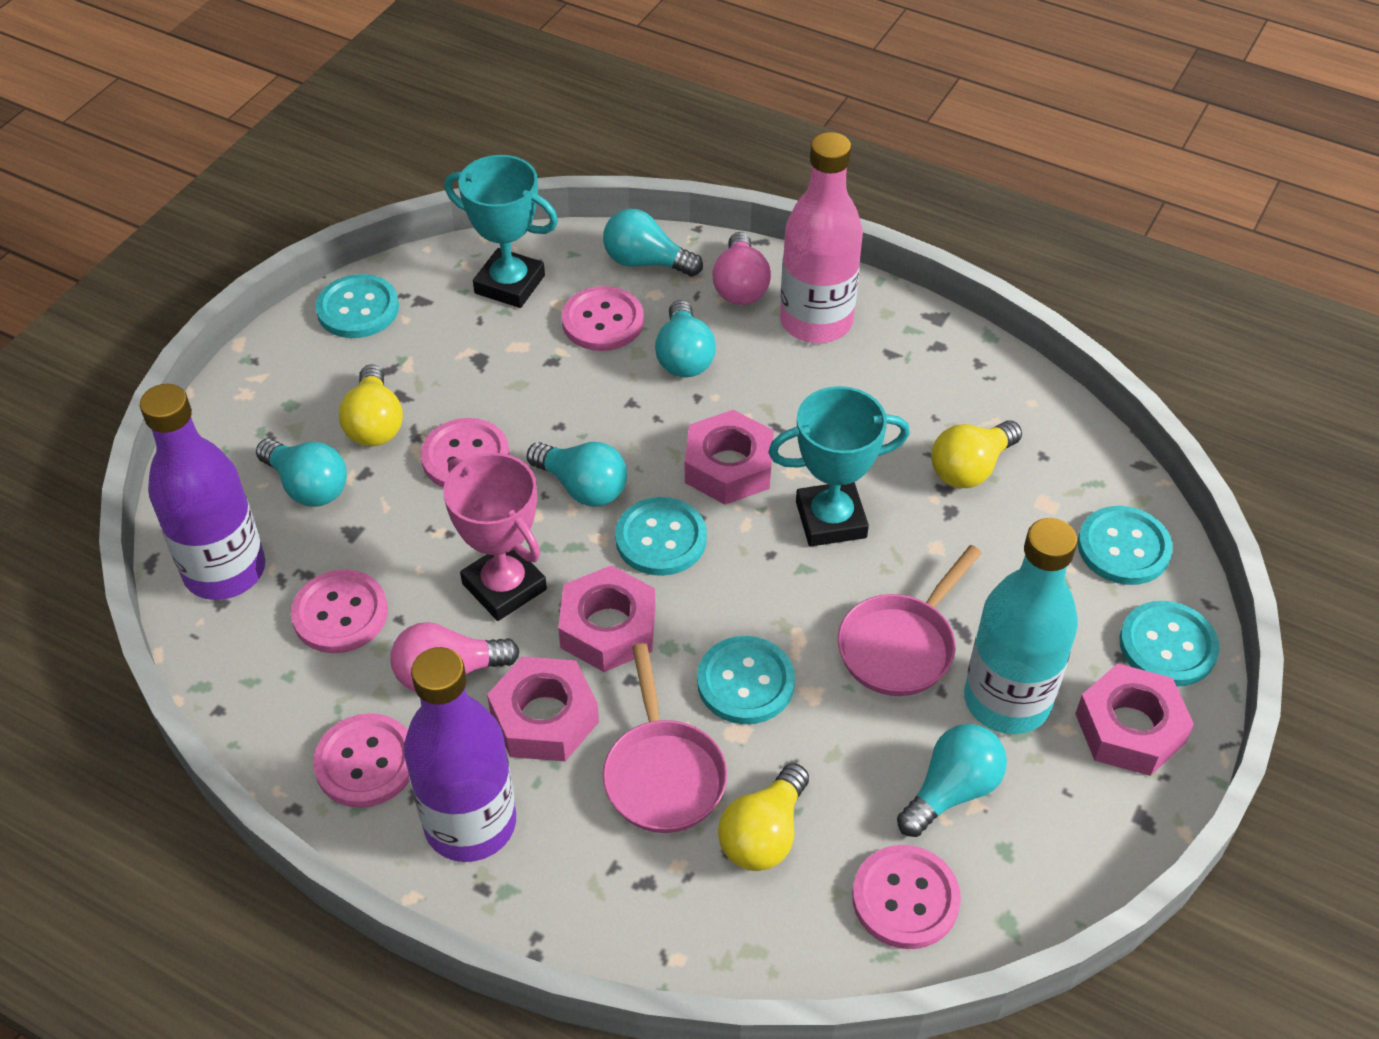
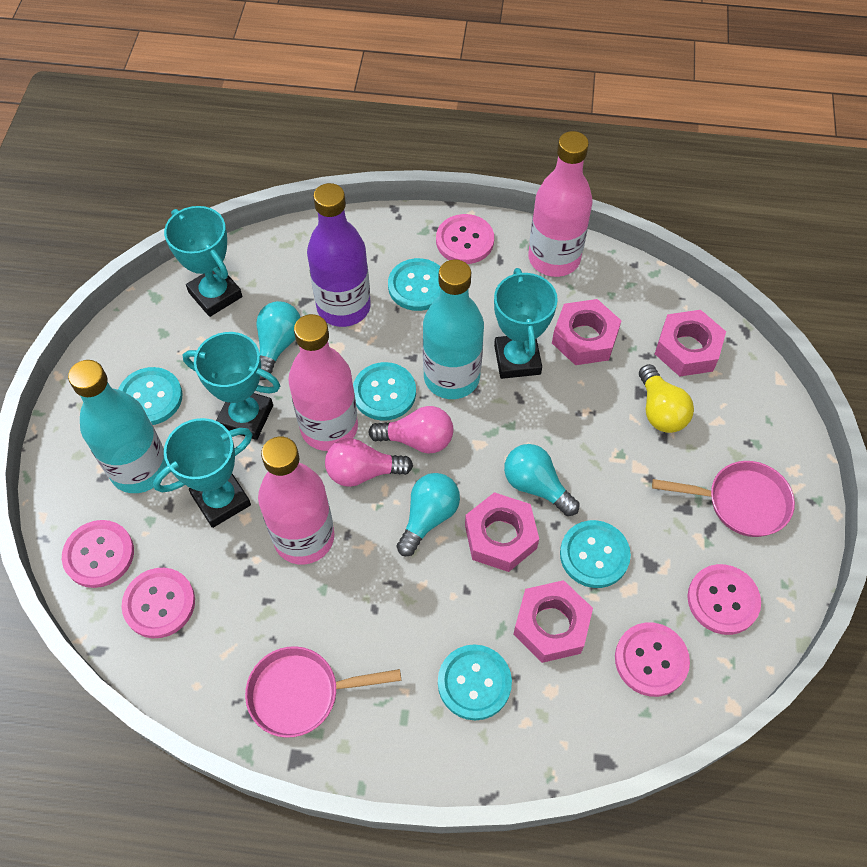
pink bottle: [780,132,863,343] = 1 -> [258,436,334,565] [288,314,358,451] [528,131,593,277] = 3
pink trophy: [443,453,547,621] = 1 -> none = 0
purple bottle: [140,384,265,600] [404,647,516,862] = 2 -> [307,183,371,327] = 1
turquoise bottle: [964,518,1078,734] = 1 -> [68,360,167,493] [423,259,484,399] = 2
turquoise light bulb: [256,439,347,507] [527,442,627,507] [603,209,703,276] [655,300,716,377] [897,724,1007,837] = 5 -> [256,301,301,380] [397,473,460,556] [504,444,580,516] = 3
turquoise trophy: [445,155,558,308] [768,386,910,547] = 2 -> [153,418,252,528] [164,206,242,317] [183,332,280,440] [494,268,558,379] = 4
yellow light bulb: [339,364,403,446] [718,763,809,871] [931,420,1022,488] = 3 -> [639,364,694,433] = 1

